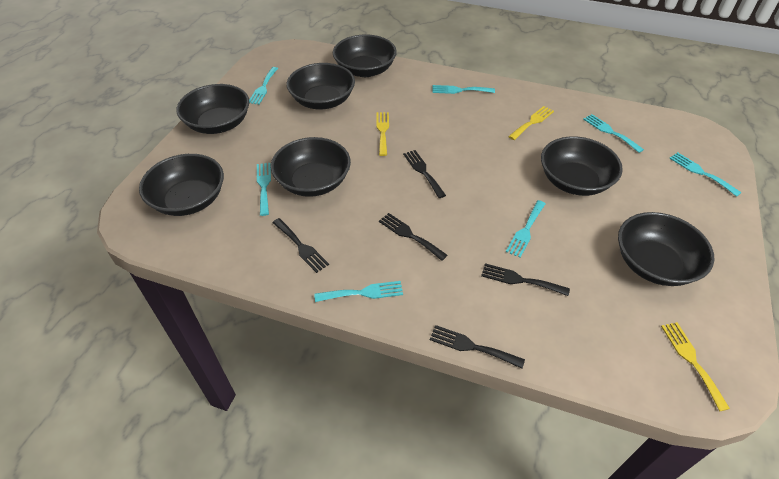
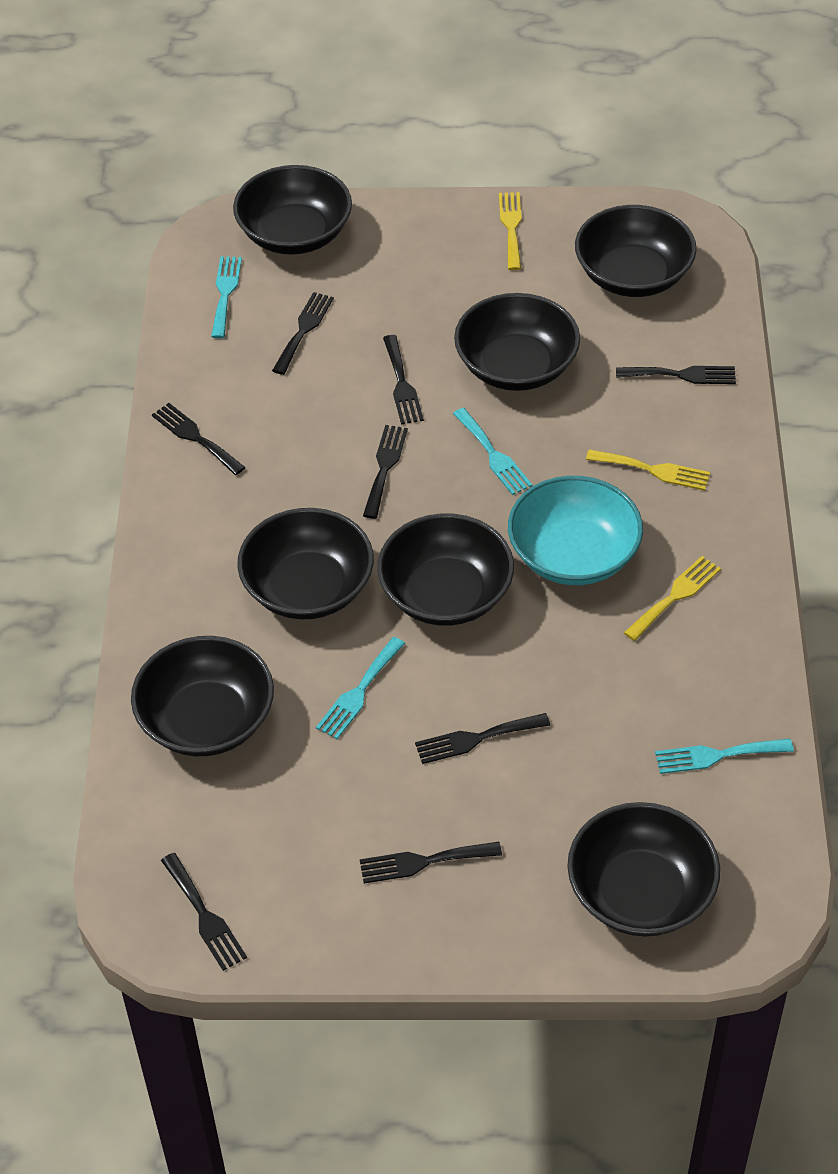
black fork: [272,218,329,273] [379,213,447,261] [403,150,446,198] [430,325,525,369] [481,263,570,296] = 5 -> [152,403,245,475] [161,853,247,971] [272,292,334,375] [360,842,502,884] [363,425,408,519] [383,335,424,424] [415,713,550,764] [616,366,736,384] = 8
turquoise bowl: none = 0 -> [508,476,643,585] = 1
turquoise fork: [249,67,278,105] [257,163,271,216] [314,281,403,302] [432,85,495,94] [506,200,545,258] [583,114,644,153] [669,152,742,197] = 7 -> [211,256,242,338] [316,637,406,739] [453,408,532,495] [655,739,794,774] = 4

